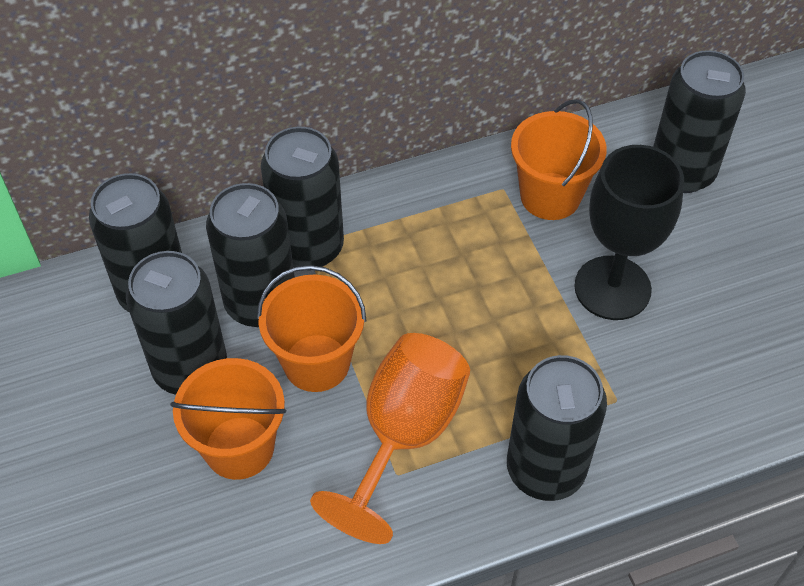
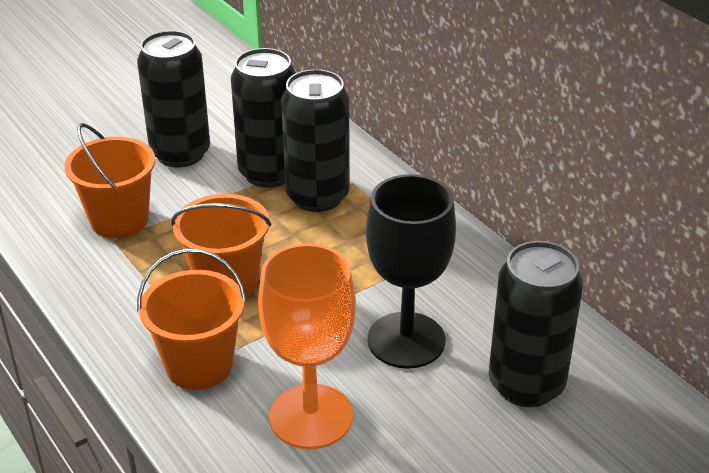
black can: [89,173,182,313] [126,251,227,395] [206,183,295,327] [261,127,344,267] [507,355,607,501] [653,50,746,193] = 6 -> [137,31,210,168] [231,48,296,188] [281,69,350,212] [489,241,583,407] = 4

